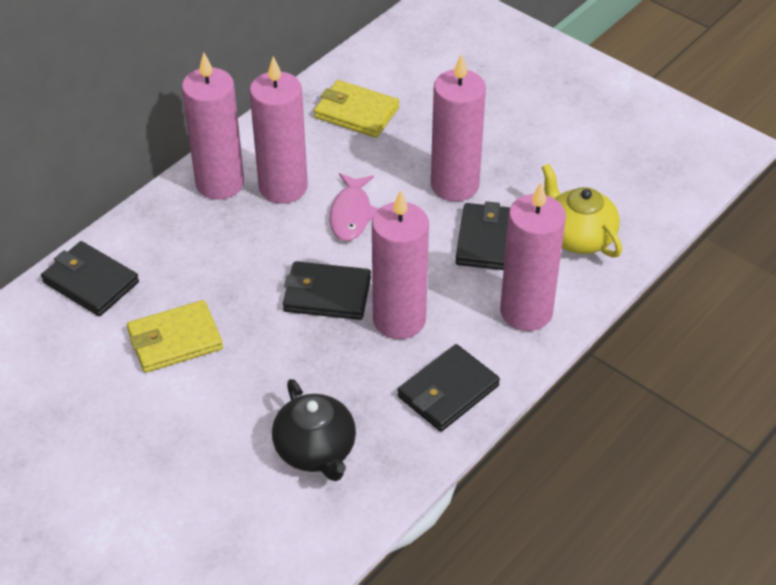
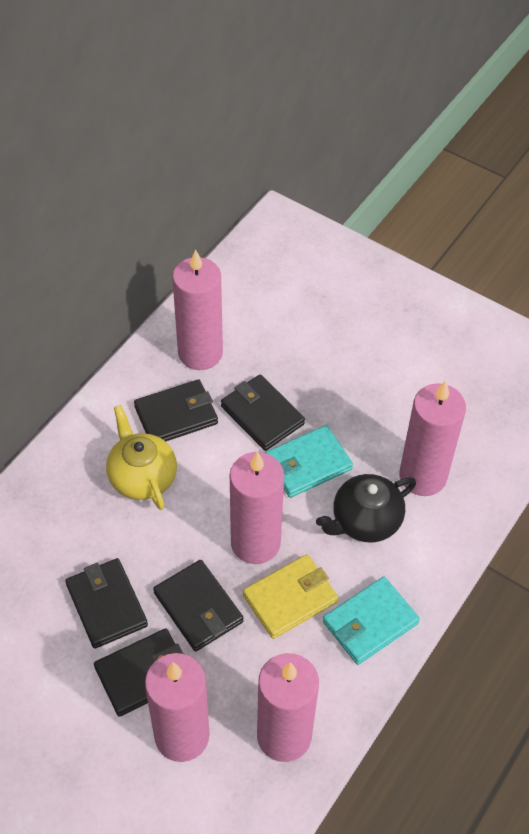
black wallet: [41,241,139,316] [283,261,371,320] [398,344,500,432] [455,201,510,270] = 4 -> [65,558,148,649] [94,628,183,717] [134,379,218,442] [153,560,243,651] [221,375,305,451] = 5
pink fish: [330,173,379,241] = 1 -> none = 0
turquoise wallet: none = 0 -> [265,425,353,498] [323,577,420,665] = 2
yellow wallet: [127,300,223,373] [314,80,399,138] = 2 -> [243,554,338,639] = 1

